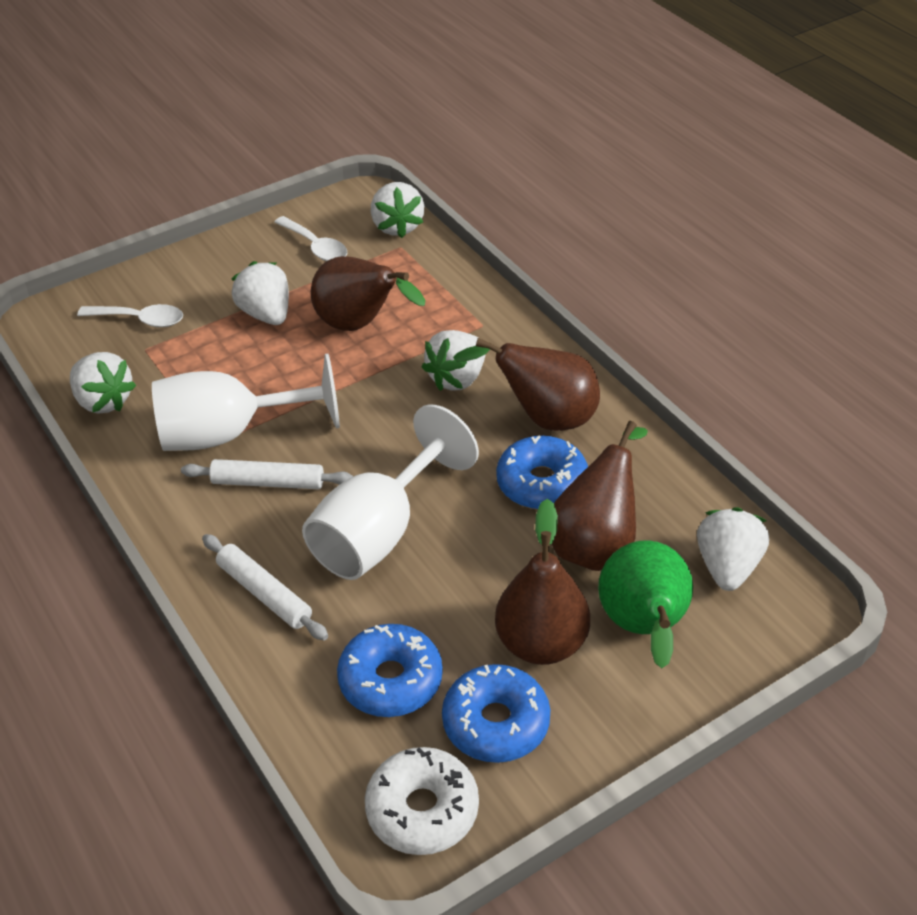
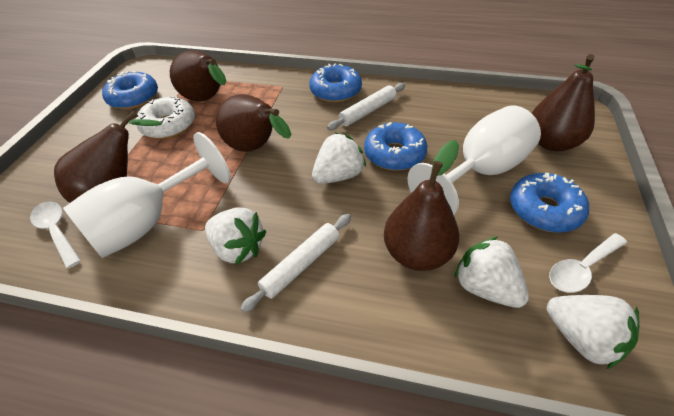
blue donut: [337,624,443,717] [442,664,550,763] [496,435,588,510] = 3 -> [102,71,158,109] [309,64,362,102] [364,122,427,171] [510,173,589,233] = 4
brown pear: [311,256,425,331] [453,338,600,431] [495,499,590,665] [552,421,648,571] = 4 -> [54,111,162,203] [170,50,226,101] [216,94,291,152] [384,140,459,271] [532,54,595,151] = 5
green pear: [598,540,693,668] = 1 -> none = 0
white strawberry: [70,352,136,414] [231,261,289,325] [371,182,424,238] [422,330,486,391] [697,507,769,591] = 5 -> [205,207,267,265] [312,133,366,184] [454,236,529,308] [547,295,639,369] = 4

